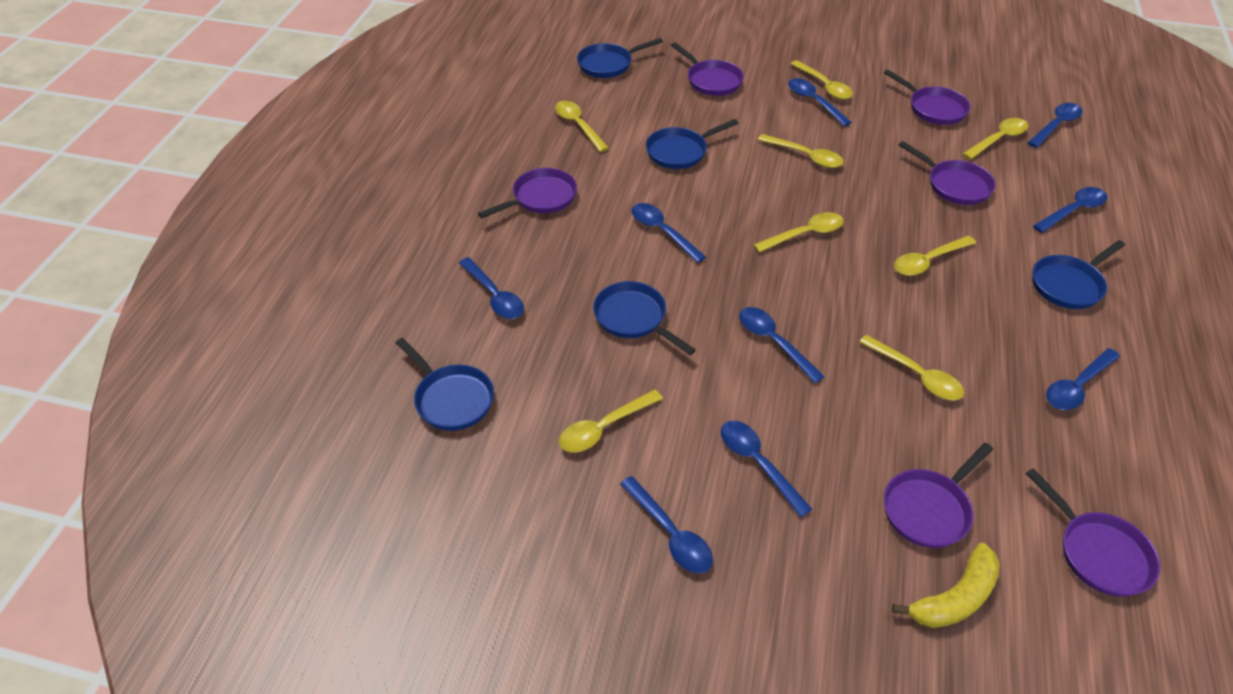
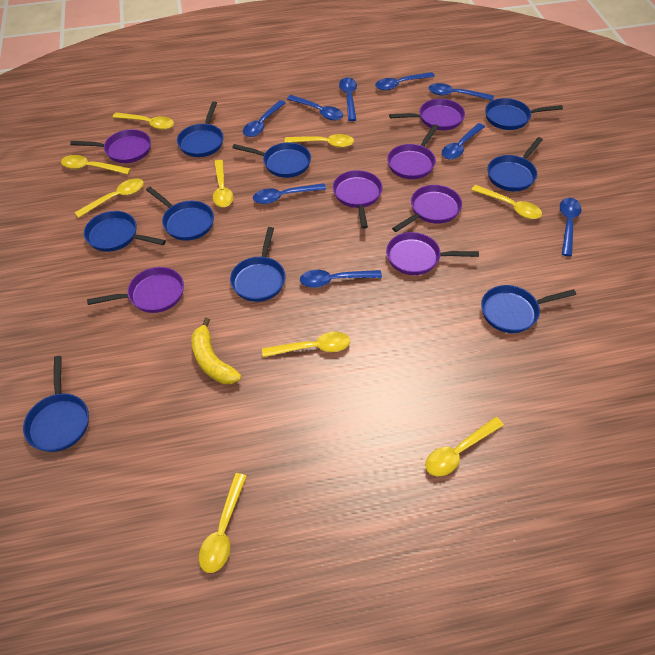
blue pan: [396,338,494,431] [577,38,663,78] [593,281,696,355] [646,119,738,169] [1032,240,1125,309] = 5 -> [23,356,89,452] [84,211,166,252] [146,187,214,241] [177,101,224,157] [230,227,286,302] [233,143,311,178] [481,285,576,333] [485,98,563,130] [487,137,543,191] = 9
purple pan: [478,168,577,218] [671,42,744,96] [884,69,970,125] [884,443,993,548] [899,141,996,205] [1026,468,1160,597] = 6 -> [70,129,151,163] [87,267,184,313] [333,170,383,229] [386,232,479,275] [387,124,439,179] [389,99,465,130] [392,185,462,232] = 7
yellow spoon: [555,101,609,152] [559,390,663,452] [753,212,844,253] [758,134,844,168] [791,60,853,99] [859,335,964,401] [894,236,976,276] [962,118,1028,160] = 8 -> [61,155,131,174] [74,178,144,218] [112,112,174,130] [199,473,247,573] [213,160,233,207] [262,332,350,357] [285,134,354,147] [425,417,504,476] [471,185,542,219] = 9

